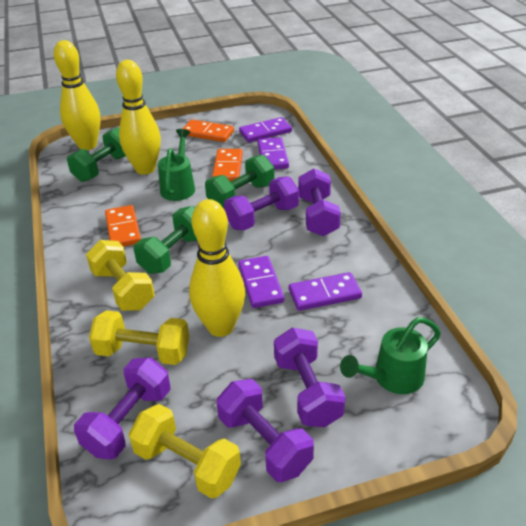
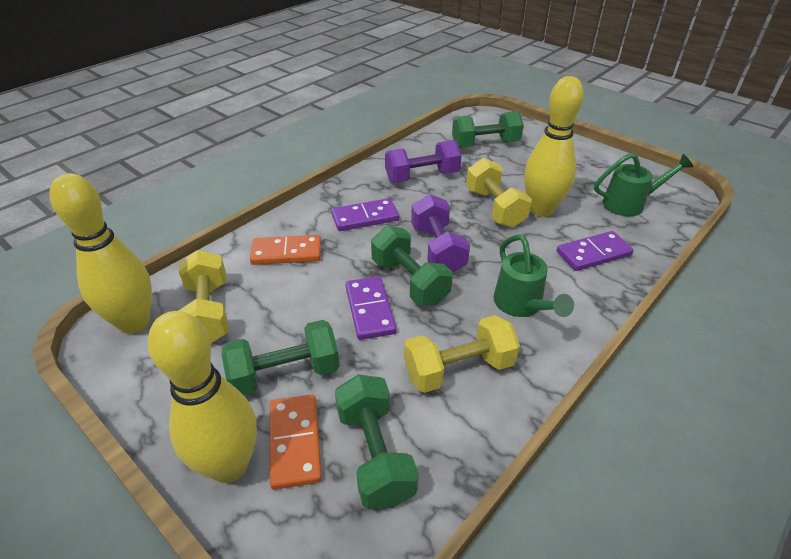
green dumbbell: [67,127,126,182] [134,206,197,274] [205,155,275,208] = 3 -> [222,320,340,395] [335,375,419,509] [371,226,452,305] [452,111,524,148] = 4
orange domino: [105,205,141,247] [182,119,234,142] [212,149,243,182] = 3 -> [250,235,321,265] [270,395,322,490] = 2
purple domino: [238,256,284,308] [239,117,292,142] [258,137,289,170] [289,272,362,311] = 4 -> [331,198,399,231] [345,276,397,340] [557,231,634,271] = 3
purple dumbbell: [74,358,171,460] [217,379,314,482] [224,176,299,230] [274,328,346,427] [298,168,341,236] = 5 -> [385,140,462,183] [411,194,470,273] = 2

